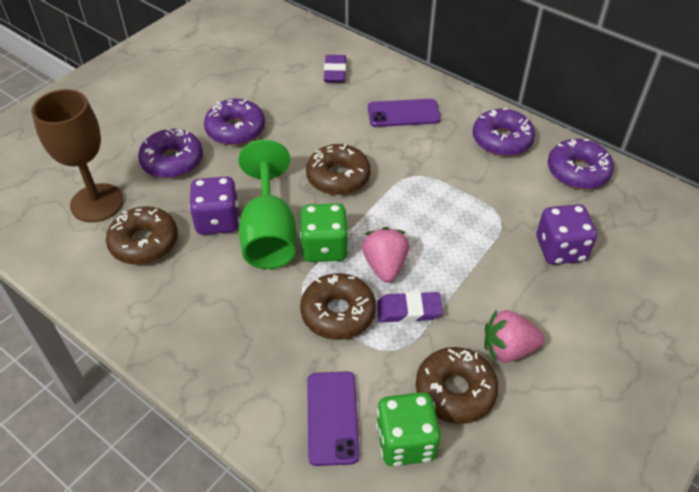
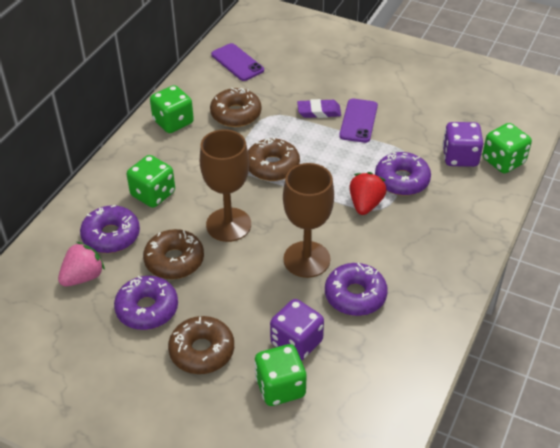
brown goblet: [31,89,123,222] = 1 -> [200,129,251,242] [283,163,334,278] = 2
green dice: [300,203,349,262] [376,392,441,466] = 2 -> [127,155,175,208] [150,85,194,133] [254,344,307,406] [482,123,532,173] = 4
green goblet: [239,140,297,269] = 1 -> none = 0
pink strawberry: [362,227,409,283] [484,309,545,362] = 2 -> [58,242,105,286] = 1
purple eraser: [324,55,346,83] [377,291,443,323] = 2 -> [297,99,341,118] = 1
red strawberry: none = 0 -> [349,172,387,215] = 1

